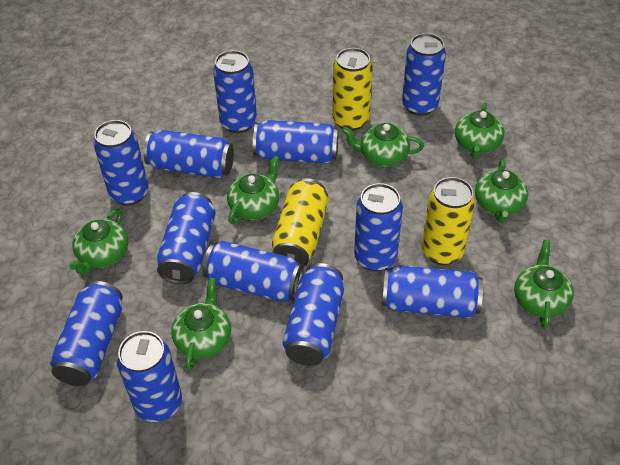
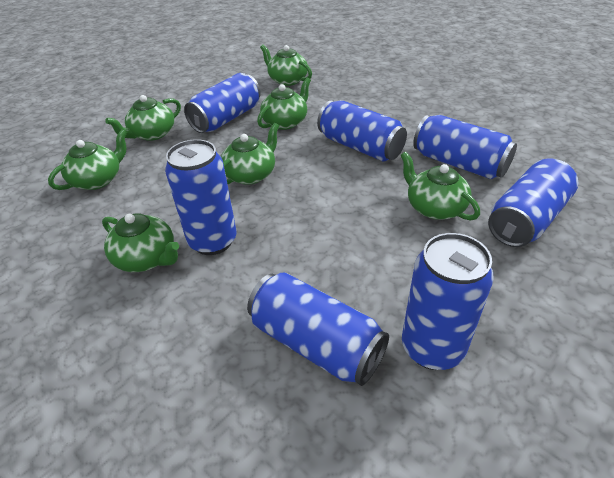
blue can: [50,281,123,386] [94,120,148,205] [117,331,182,422] [143,130,234,178] [157,192,216,285] [202,241,304,301] [213,50,257,133] [253,120,338,163] [283,263,344,366] [354,183,403,271] [382,265,483,318] [402,33,446,116] = 12 -> [165,139,236,255] [184,73,261,133] [247,272,389,386] [317,100,407,161] [402,233,494,370] [413,115,517,179] [488,158,578,247] = 7
yellow can: [272,178,329,267] [332,48,373,131] [422,177,475,265] = 3 -> none = 0

